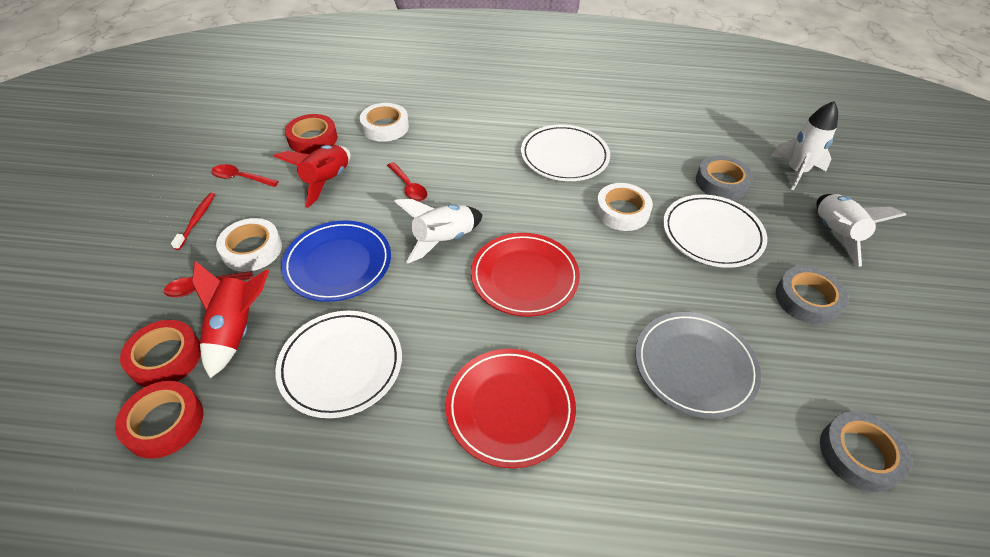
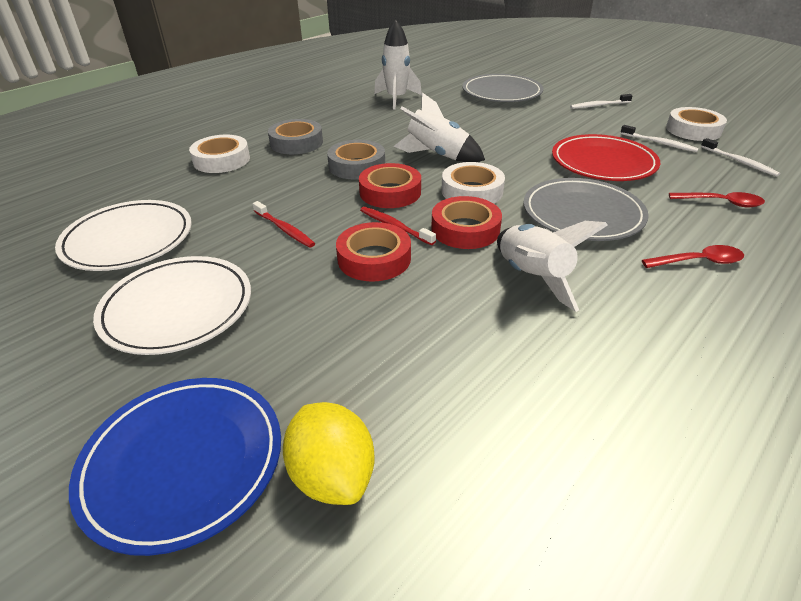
grey plate: [635,312,761,419] = 1 -> [462,74,543,102] [523,178,649,241] = 2
grey tape: [696,156,753,200] [776,266,848,325] [820,411,912,492] = 3 -> [268,119,323,154] [327,140,385,180] = 2
red plate: [445,349,576,468] [471,233,580,317] = 2 -> [552,134,660,181] = 1
red rocket: [192,261,269,378] [273,145,351,208] = 2 -> none = 0
red spoon: [164,271,253,297] [211,164,279,187] [387,162,427,202] = 3 -> [642,245,744,268] [669,192,765,208] = 2
red toothbrush: [171,193,215,250] = 1 -> [253,201,315,248] [360,207,436,245] = 2
white plate: [275,311,402,418] [521,125,610,181] [663,194,767,268] = 3 -> [55,200,192,271] [93,256,251,355] = 2
white toothbrush: none = 0 -> [570,94,633,109] [620,125,699,152] [701,138,780,177] = 3
yellow lemon: none = 0 -> [283,402,375,505] = 1

